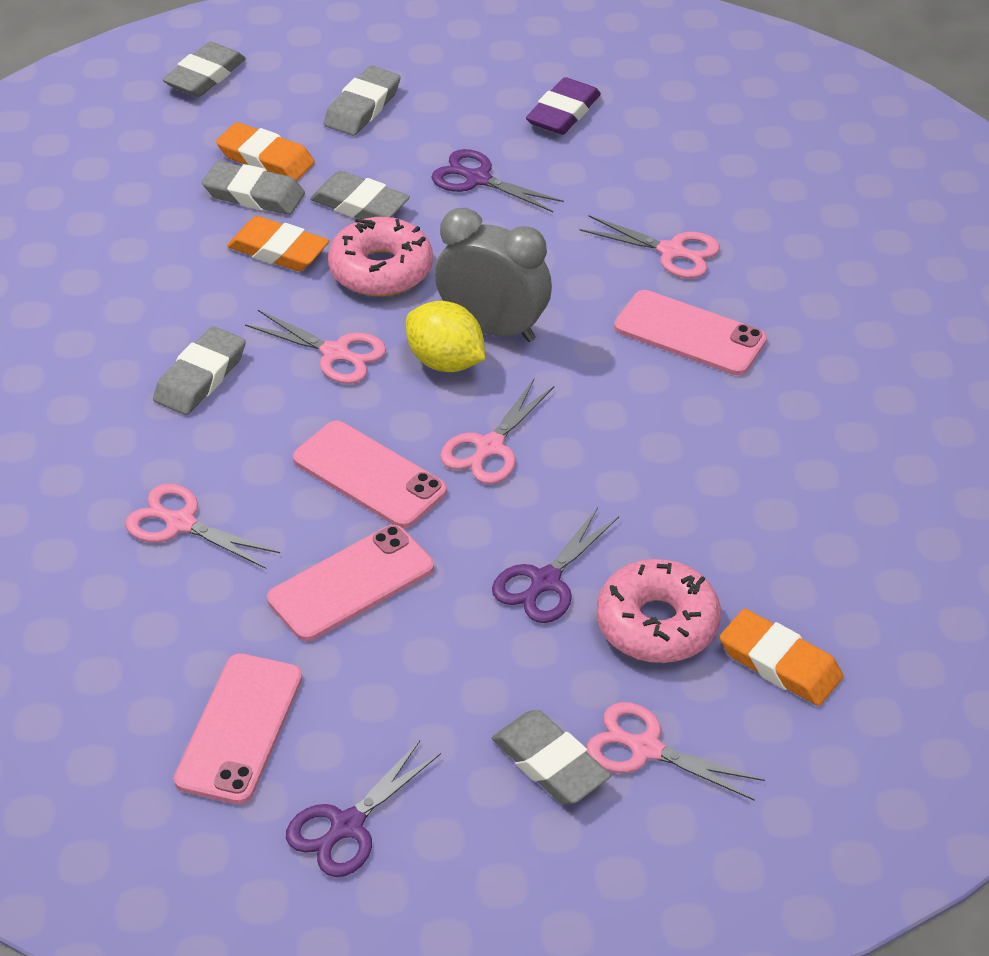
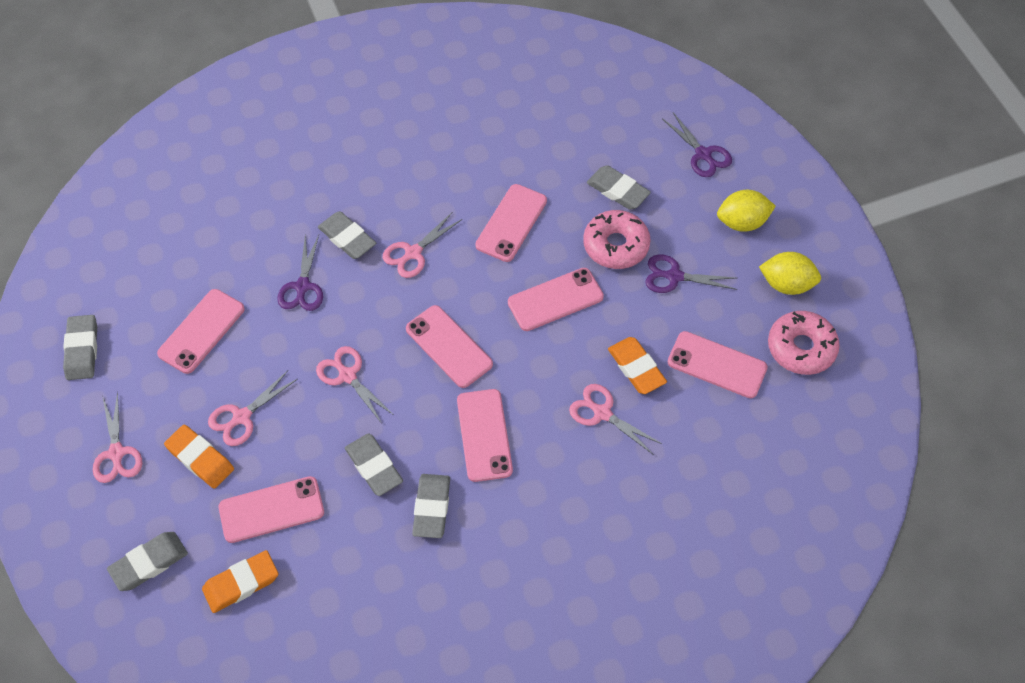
grey clock: [435,208,552,342] = 1 -> none = 0
pink phone: [174,653,302,804] [267,525,434,641] [293,421,447,528] [614,290,767,375] = 4 -> [157,289,245,374] [219,476,324,543] [406,305,493,388] [457,389,513,482] [475,184,547,262] [508,268,604,331] [668,331,768,398] = 7
purple eraser: [526,77,601,135] = 1 -> none = 0
yellow lemon: [406,301,485,372] = 1 -> [717,190,776,232] [759,252,821,295] = 2

